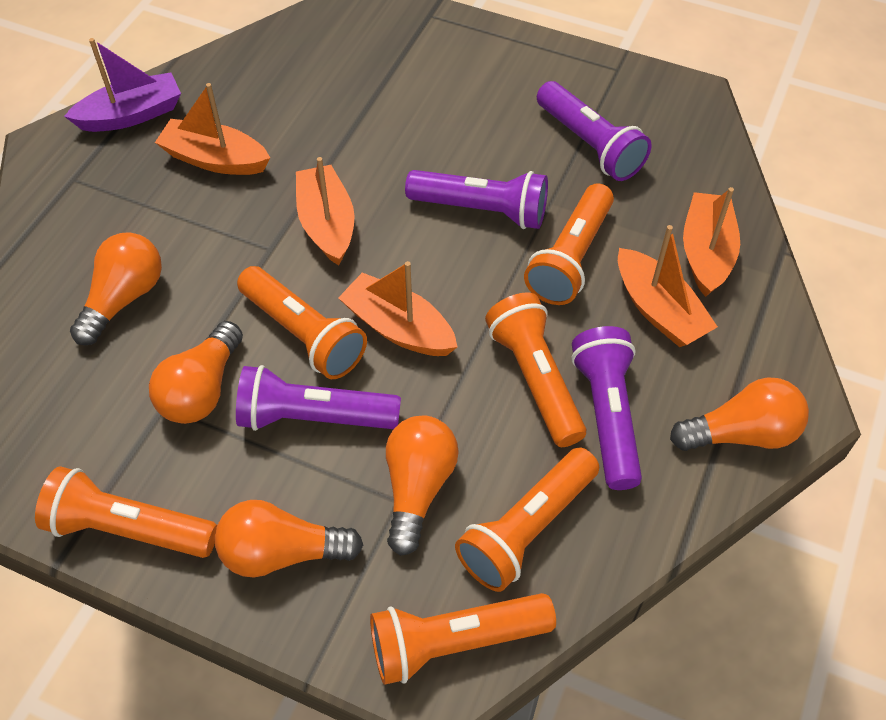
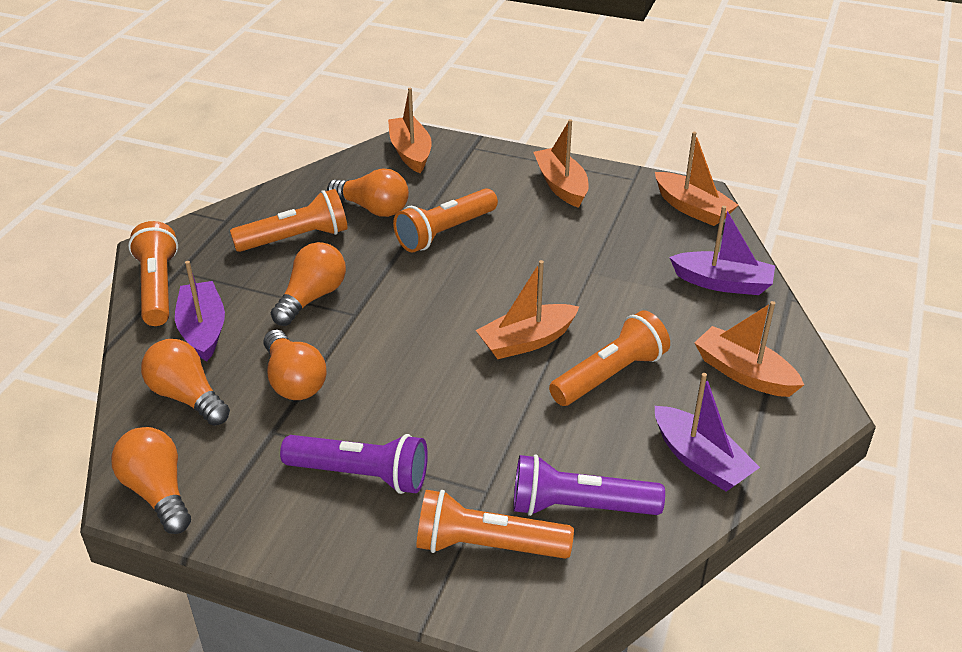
orange flashlight: [35,466,217,558] [237,266,367,379] [370,593,556,685] [455,447,599,592] [485,292,586,447] [524,183,614,305] = 6 -> [128,221,178,326] [230,189,348,252] [393,188,498,252] [416,490,574,559] [549,310,670,406] = 5
purple boat: [64,38,181,132] = 1 -> [175,261,225,362] [655,373,760,492] [669,206,775,295] = 3
purple flashlight: [236,365,401,431] [405,170,548,229] [537,81,651,181] [571,326,642,490] = 4 -> [280,434,428,494] [513,454,665,516] = 2

